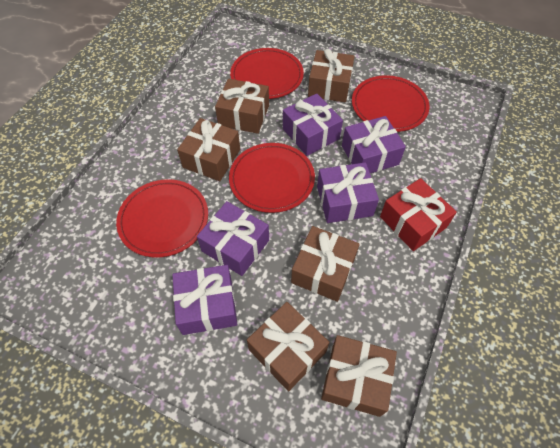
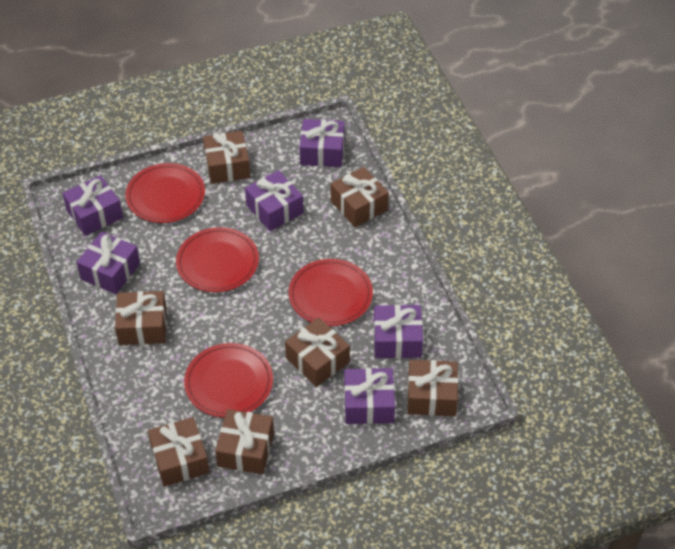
brown gift: [177,118,240,181] [215,79,269,134] [247,302,330,391] [291,226,360,302] [308,49,355,102] [321,335,397,417] = 6 -> [115,291,167,345] [148,417,210,487] [203,131,250,184] [215,409,274,474] [285,317,350,387] [331,167,389,227] [407,360,458,416] = 7
purple gift: [172,265,238,335] [197,201,269,276] [283,94,343,156] [317,162,379,223] [342,116,406,173] = 5 -> [62,175,123,236] [77,232,140,294] [245,170,303,231] [300,119,345,167] [344,368,395,424] [374,305,423,358] = 6
red gift: [380,178,457,251] = 1 -> none = 0

